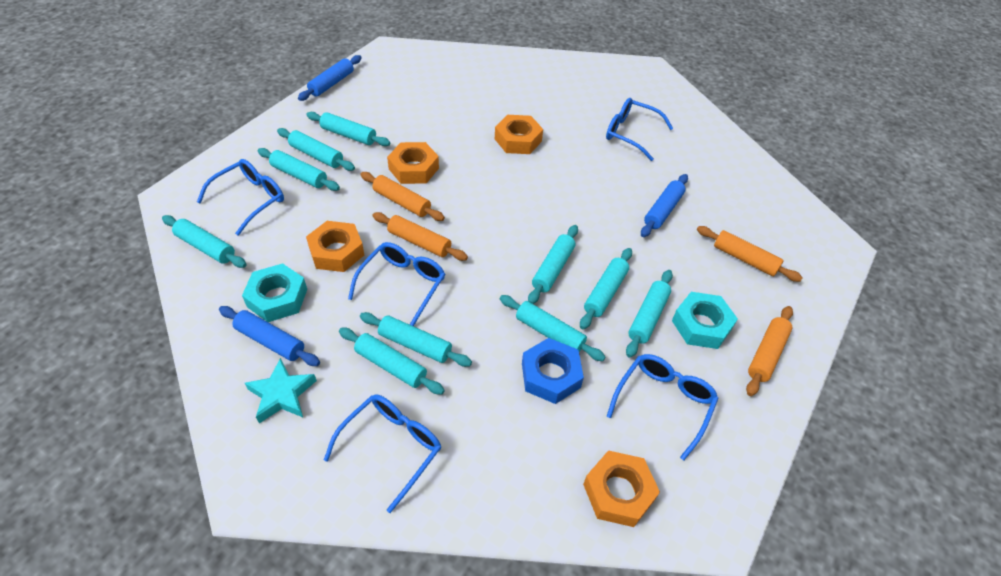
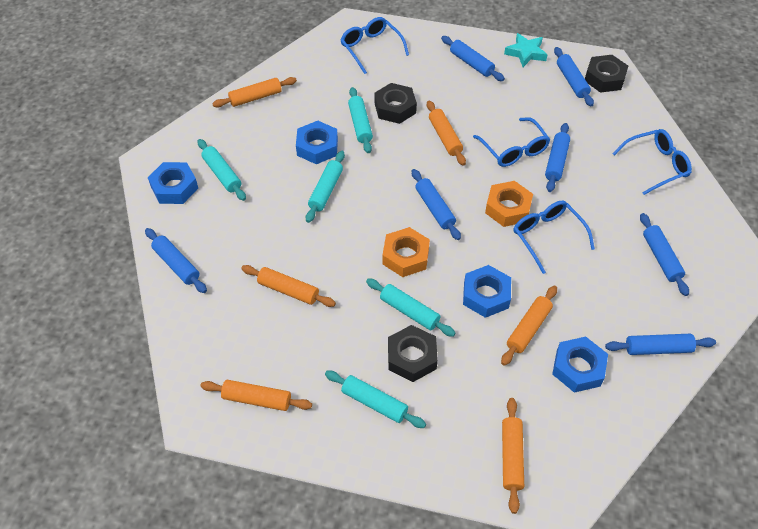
black nut: none = 0 -> [374,83,417,124] [388,325,438,382] [585,55,628,93] = 3
blue glasses: [197,159,284,236] [324,394,441,513] [348,242,445,326] [606,98,673,161] [607,354,719,460] = 5 -> [340,17,409,74] [473,117,550,167] [513,201,595,274] [613,129,692,195] = 4
blue nut: [522,338,584,404] = 1 -> [148,162,198,204] [296,121,338,164] [463,265,511,318] [552,337,608,393] = 4
blue rolling pin: [219,306,320,366] [298,55,361,101] [641,174,688,237] = 3 -> [145,228,207,293] [412,169,461,240] [441,36,505,81] [545,123,570,192] [554,47,594,107] [605,334,716,355] [640,213,689,296] = 7
orange nut: [306,221,364,272] [387,142,439,184] [495,115,543,154] [583,450,660,527] = 4 -> [382,227,430,277] [485,181,533,227] = 2
orange rolling pin: [360,172,445,221] [373,212,468,261] [697,226,803,282] [746,306,793,396] = 4 -> [200,380,312,411] [212,77,297,107] [241,265,336,307] [427,101,466,166] [501,285,557,366] [502,398,524,514] = 6
turquoise nut: [242,263,307,322] [672,292,738,349] = 2 -> none = 0
turquoise rolling pin: [162,215,247,268] [258,148,340,191] [277,128,355,171] [306,112,390,146] [339,328,445,395] [360,312,472,367] [500,295,605,361] [528,225,578,304] [580,248,632,329] [626,270,673,358] = 10 -> [198,139,246,201] [306,151,345,223] [325,371,426,428] [348,87,373,153] [366,278,456,337] = 5

